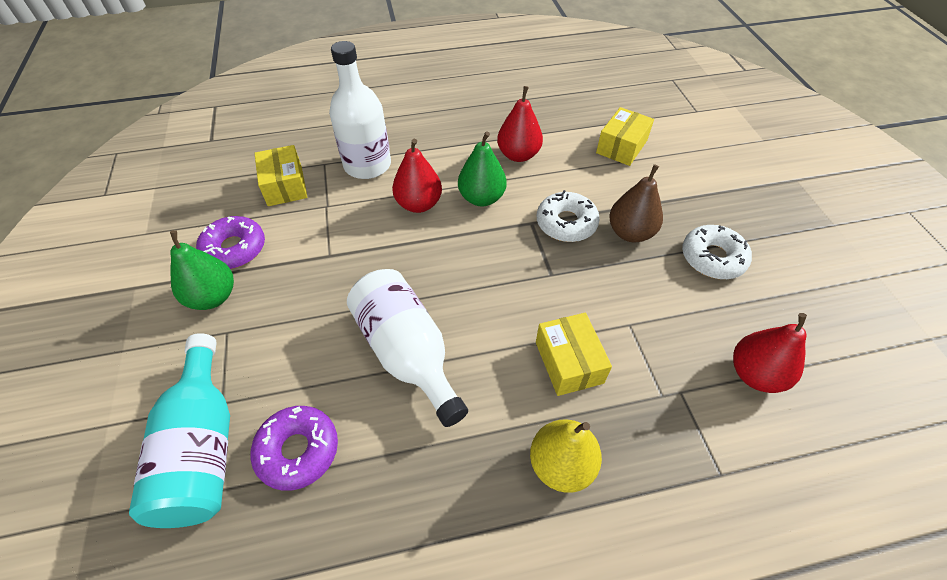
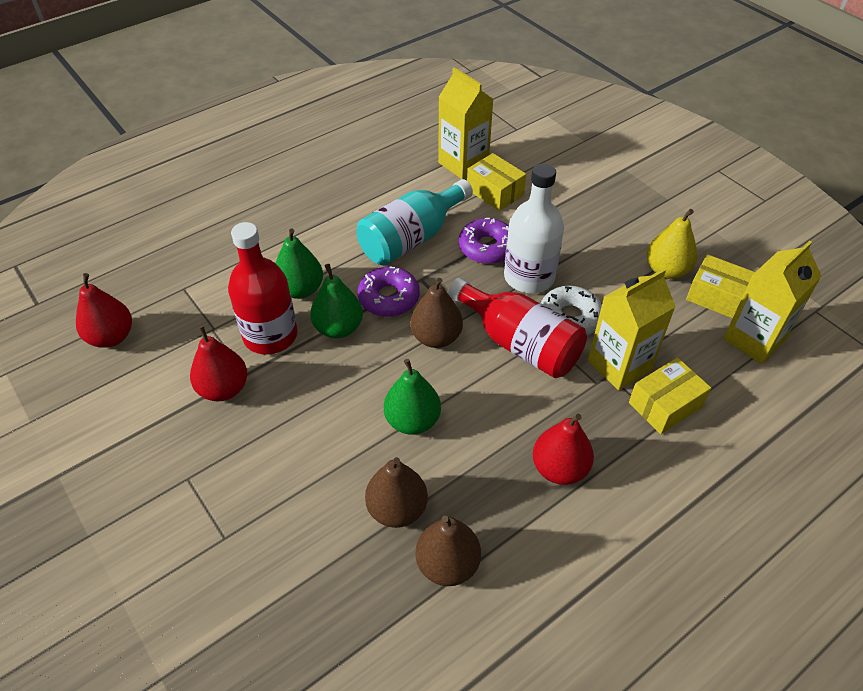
brown pear: [609,164,663,242] = 1 -> [365,457,428,528] [410,278,463,348] [415,515,481,586] = 3
green pear: [170,230,234,310] [458,131,507,207] = 2 -> [275,229,323,299] [310,264,363,338] [384,359,441,435] = 3
red bottle: none = 0 -> [228,222,297,355] [448,278,587,378] = 2
white bottle: [329,41,391,179] [347,269,468,427] = 2 -> [504,163,564,293] = 1
white donut: [537,190,600,242] [682,225,752,279] = 2 -> [541,286,602,335] = 1
yellow carton: none = 0 -> [438,67,493,179] [588,269,676,390] [723,241,821,364] = 3

